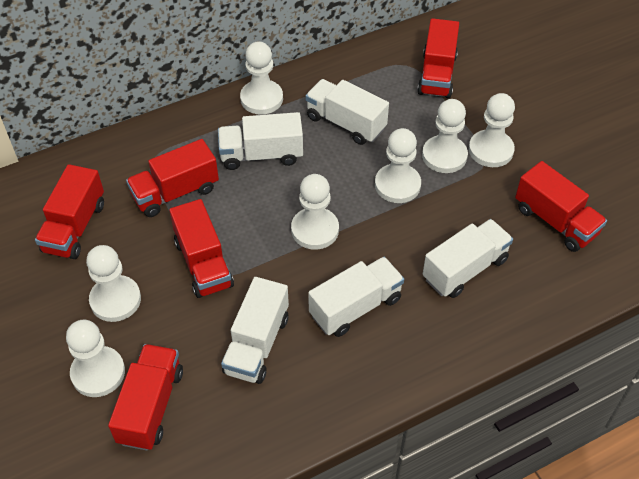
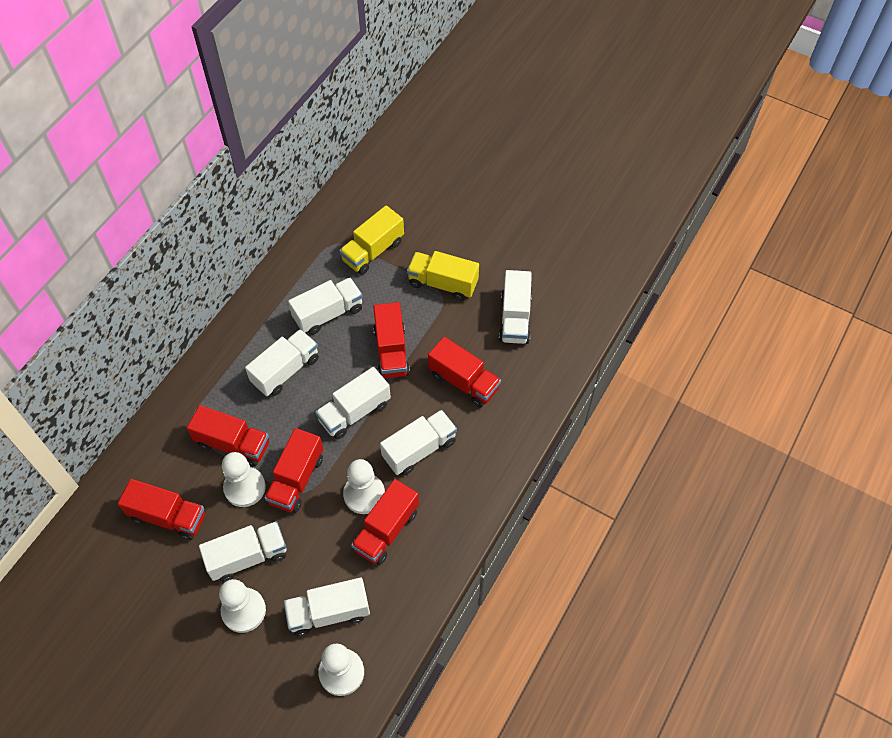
white pawn: [66,320,125,397] [86,245,141,322] [240,41,283,115] [291,174,339,250] [375,128,421,203] [422,99,468,173] [469,93,515,167] = 7 -> [219,579,266,633] [222,452,266,507] [318,644,364,696] [343,459,385,514] = 4
white truck: [218,112,303,170] [221,277,289,384] [305,79,389,145] [308,257,404,337] [423,219,513,298] = 5 -> [199,521,287,582] [245,329,319,396] [283,578,370,637] [288,277,363,335] [315,367,391,439] [380,410,457,475] [499,270,532,344] = 7
yellow truck: none = 0 -> [339,205,404,275] [407,251,479,301] = 2

